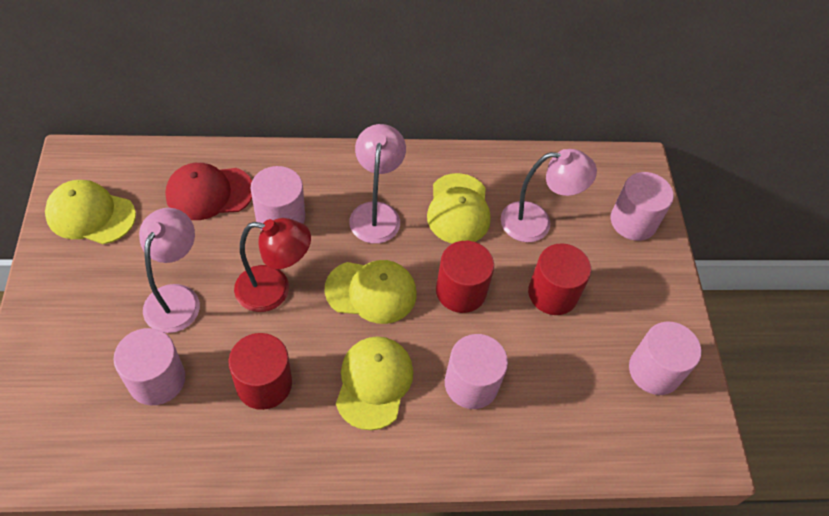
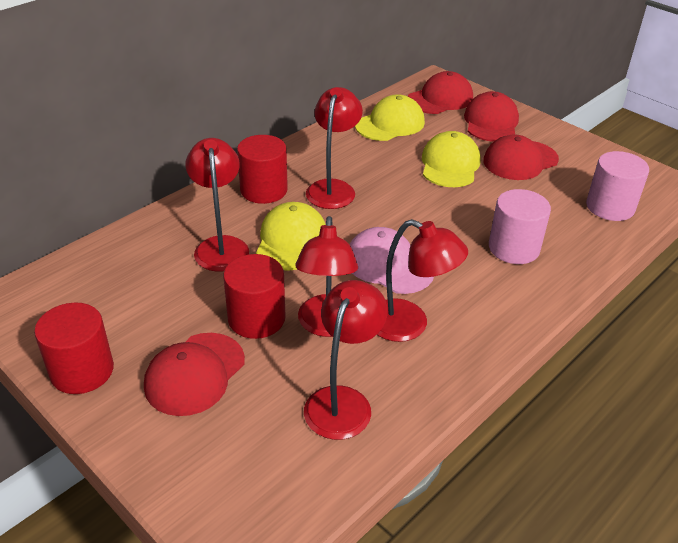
pink cap: none = 0 -> [350,227,434,294] = 1
pink cylinder: [113,328,185,405] [251,166,305,230] [445,334,508,409] [611,172,674,241] [629,322,701,395] = 5 -> [489,189,551,264] [586,151,649,221] = 2
pink lamp: [139,208,200,333] [349,124,406,244] [501,149,597,242] = 3 -> none = 0
red cap: [165,163,252,220] = 1 -> [144,333,245,416] [408,71,473,114] [464,91,519,142] [483,134,559,180] = 4
red lamp: [234,218,311,312] = 1 -> [185,138,249,272] [296,216,358,337] [304,280,388,440] [306,87,363,209] [377,219,468,342] = 5
yellow cap: [45,180,136,244] [325,260,416,324] [336,336,413,430] [427,173,491,244] = 4 -> [256,202,326,271] [355,94,425,141] [422,131,481,187] = 3

